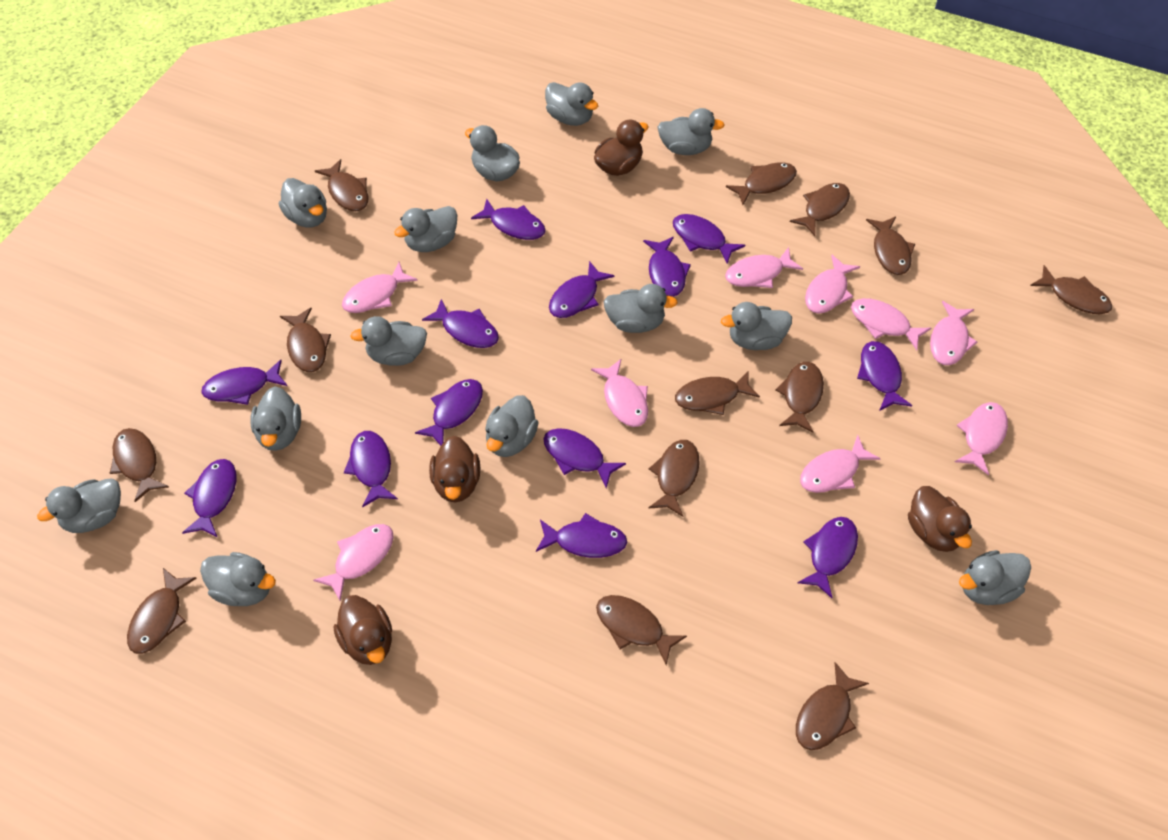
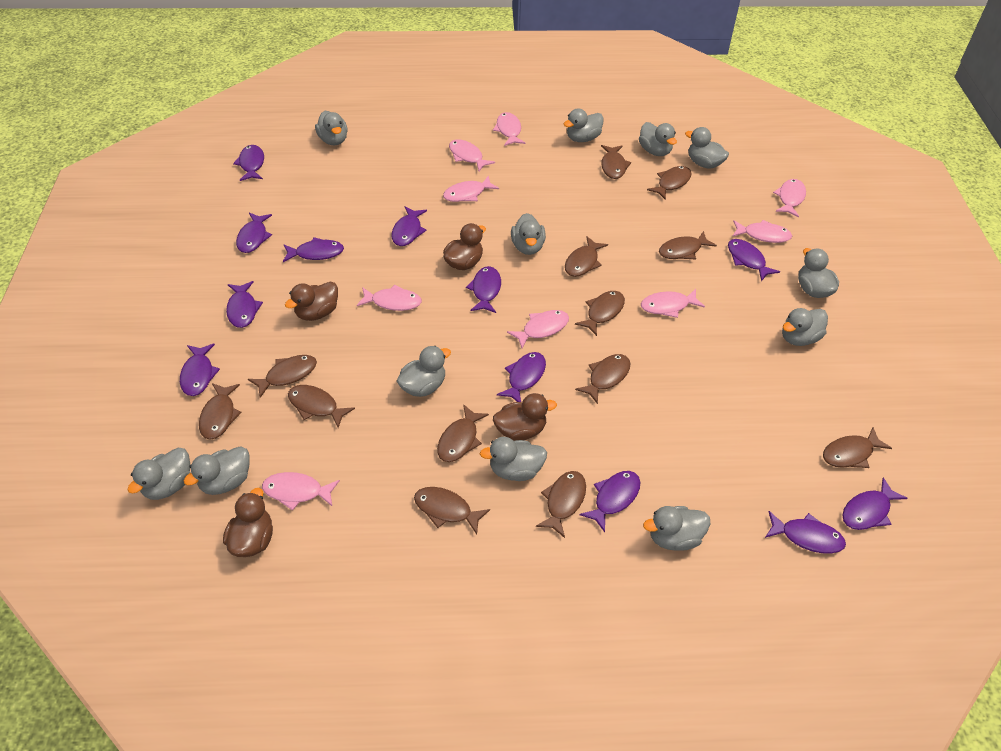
grey duck: [37,478,121,533] [200,552,276,606] [250,386,301,451] [279,178,327,228] [351,316,427,366] [394,206,457,252] [465,125,520,182] [485,395,539,457] [545,82,598,126] [603,284,678,333] [657,108,725,155] [721,302,792,350] [959,550,1031,605] = 13 -> [128,448,191,500] [184,446,250,495] [315,111,348,145] [397,346,451,397] [480,437,547,481] [511,213,546,255] [564,108,604,142] [639,122,677,156] [643,506,710,551] [685,127,729,169] [782,308,828,346] [798,248,839,298] = 12
purple fish: [182,459,236,538] [201,360,287,405] [344,431,398,508] [415,379,483,446] [422,299,499,348] [471,199,546,240] [536,513,627,558] [543,428,626,488] [549,261,614,318] [643,237,691,297] [673,214,745,264] [797,517,858,598] [857,341,912,411] = 13 -> [180,344,220,396] [226,281,263,328] [233,145,264,181] [236,213,272,253] [283,237,344,262] [392,207,427,246] [466,266,501,313] [497,352,546,402] [579,471,640,532] [728,239,780,281] [765,511,846,554] [842,477,908,530] = 12

